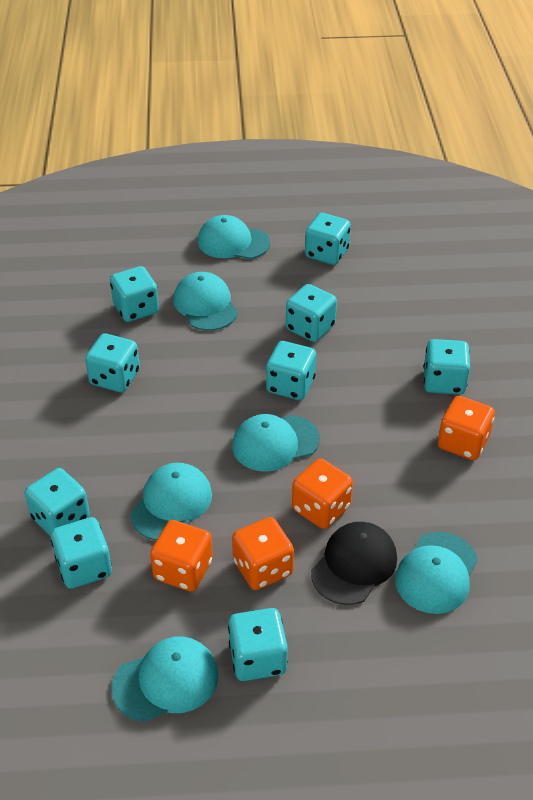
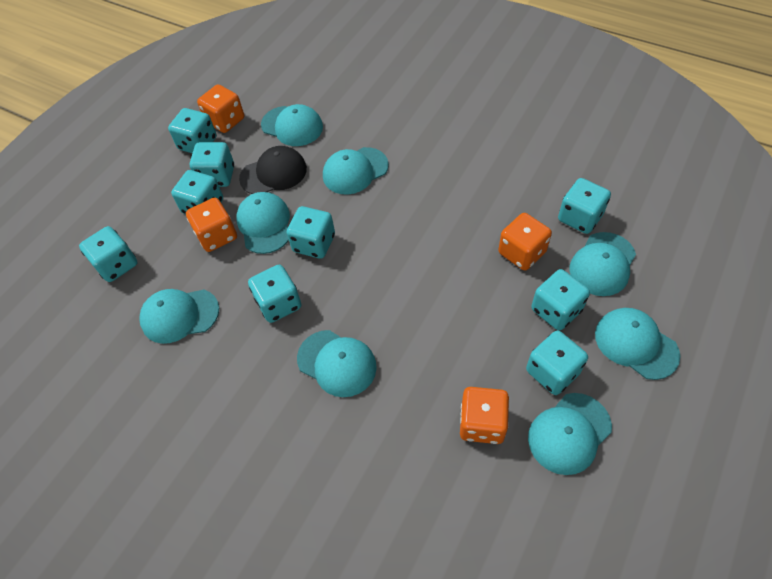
turquoise cap: [111,636,218,722] [130,463,212,541] [173,272,238,331] [198,215,270,259] [232,414,320,471] [395,532,478,614] = 6 -> [139,289,219,344] [236,192,290,254] [261,104,323,146] [297,330,377,397] [323,147,389,195] [528,393,612,475] [570,232,636,296] [595,308,680,380] = 8

